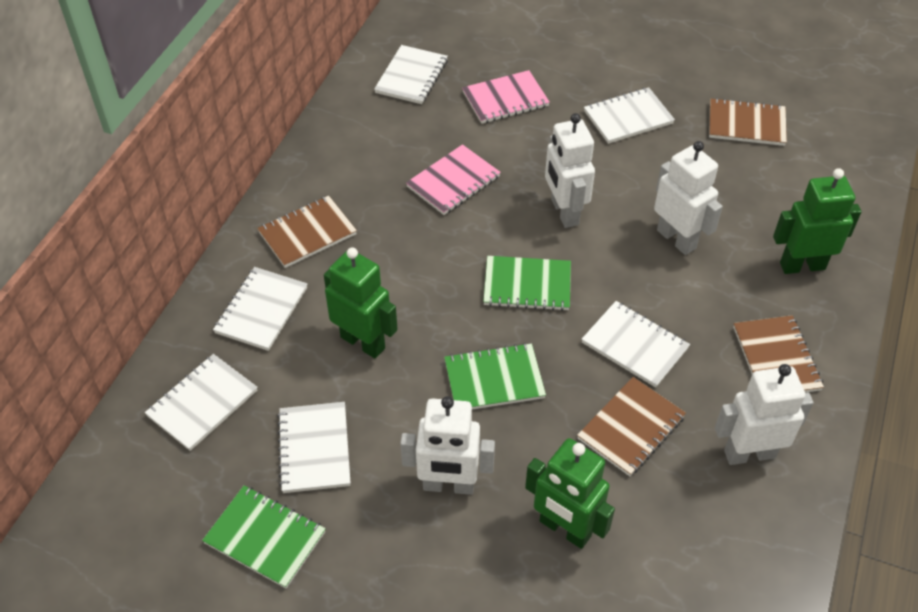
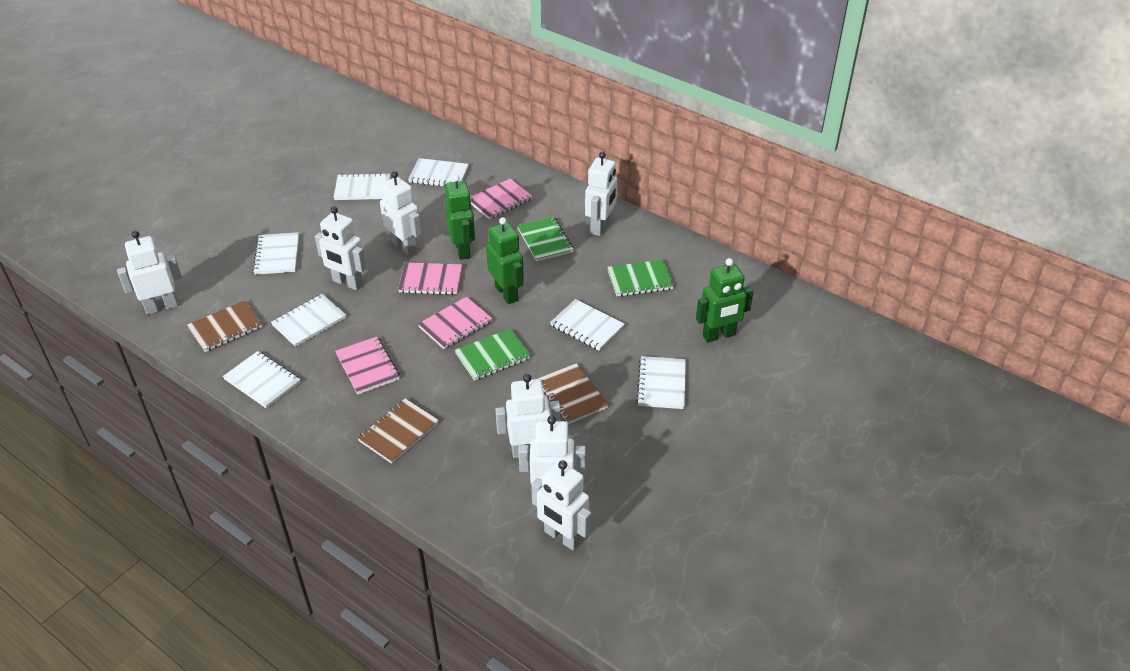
brown notebook: [257,196,357,268] [577,377,686,476] [709,98,787,146] [733,315,824,393] = 4 -> [187,301,262,352] [358,398,439,464] [538,363,608,424] = 3
pink notebook: [406,144,501,215] [462,70,550,124] = 2 -> [335,337,400,395] [398,262,462,295] [418,297,493,349] [471,178,533,220] = 4
white notebook: [145,354,257,451] [213,267,307,351] [277,402,351,493] [374,45,448,104] [582,301,690,388] [584,87,675,144] = 6 -> [223,351,301,409] [253,232,299,275] [271,294,346,347] [334,173,391,200] [408,158,469,187] [550,299,625,351] [636,356,686,409] = 7
white robot: [400,396,495,495] [545,113,595,228] [654,141,723,255] [715,364,814,465] = 4 -> [117,231,182,315] [315,206,366,290] [380,171,422,255] [495,374,560,458] [519,416,586,484] [531,460,591,551] [585,152,617,236] = 7

